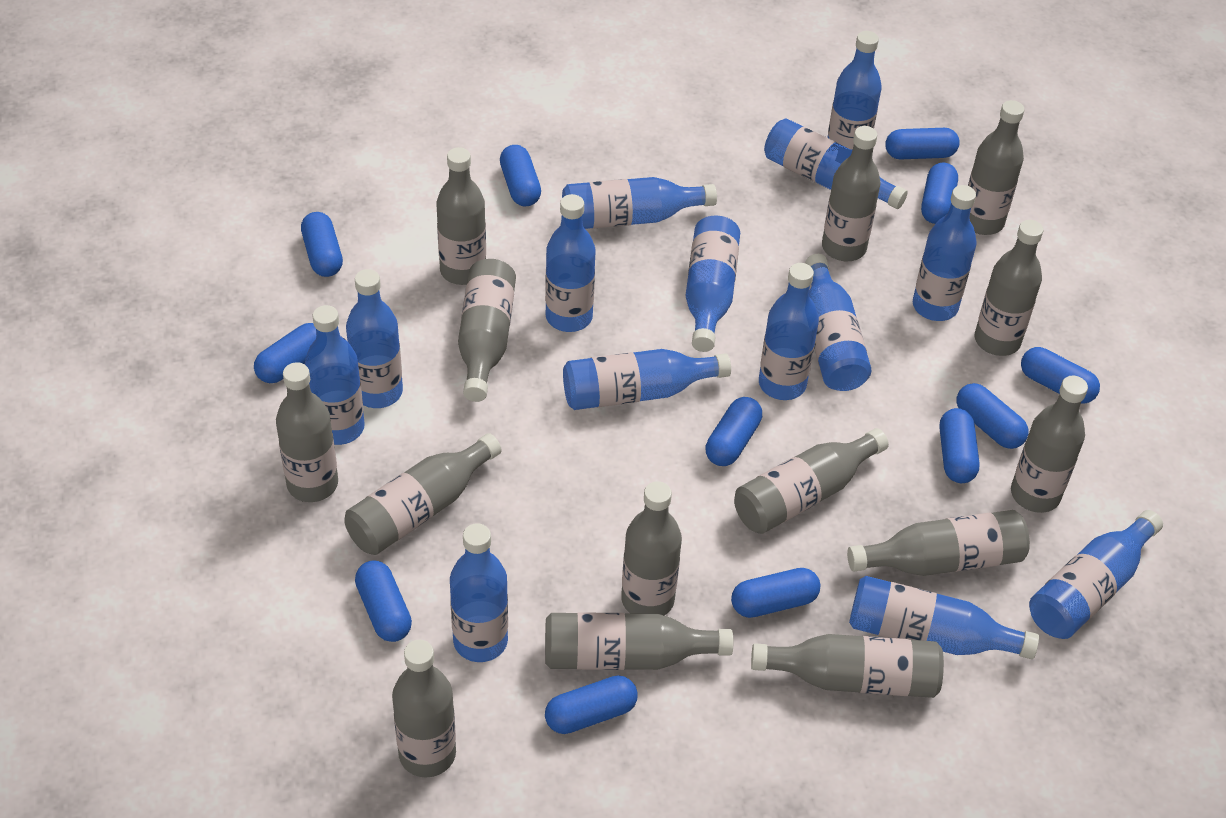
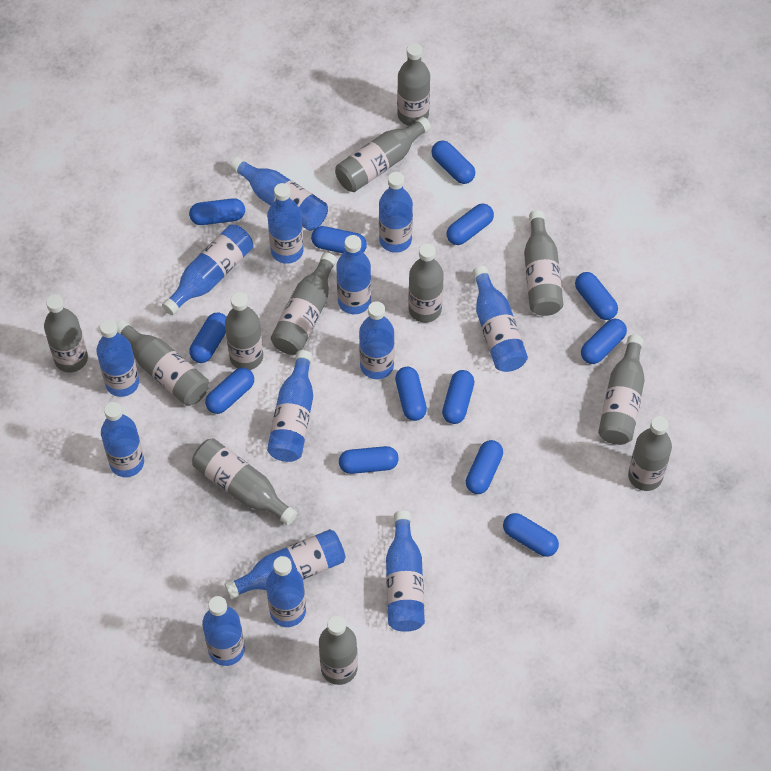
blue capsule: [254,323,316,383] [301,212,343,277] [355,561,412,642] [500,145,541,206] [545,675,638,734] [706,397,762,466] [731,568,820,618] [885,128,960,159] [921,162,958,224] [940,408,980,483] [957,383,1028,449] [1021,347,1100,404] = 12 -> [189,198,245,225] [189,312,226,363] [205,368,254,414] [311,226,367,253] [339,446,399,474] [395,367,427,421] [431,140,475,184] [442,370,474,424] [447,204,494,245] [466,440,503,494] [503,513,559,557] [575,272,618,320] [581,319,627,364] = 13
grey bottle: [276,362,338,502] [344,433,502,555] [392,640,456,777] [436,147,486,285] [458,259,516,402] [545,612,733,670] [621,481,682,616] [734,428,889,534] [751,634,944,698] [822,126,880,261] [847,510,1030,576] [968,100,1024,235] [975,220,1043,356] [1011,376,1088,513] = 14 -> [44,294,88,373] [117,319,209,406] [192,438,297,525] [225,292,263,370] [271,252,337,355] [319,616,358,685] [335,117,431,192] [397,43,430,126] [408,243,444,323] [524,210,563,316] [598,335,645,445] [628,416,672,491] = 12

